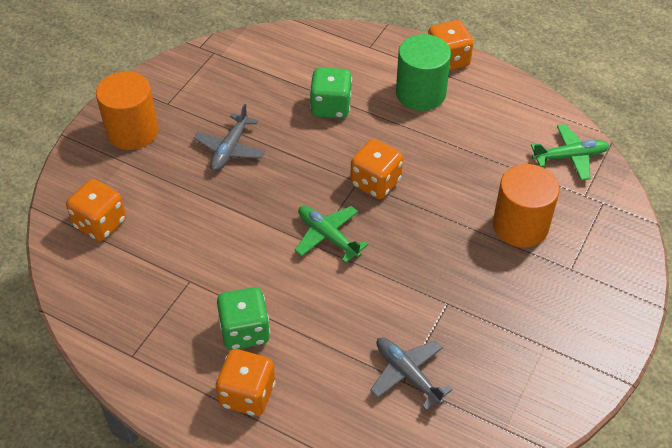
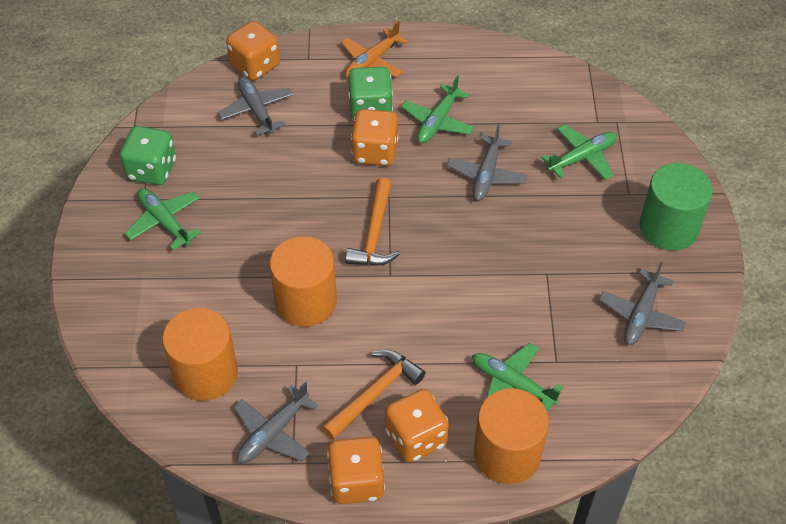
green plane: [295,206,368,263] [531,124,610,181] = 2 -> [124,188,201,250] [401,75,475,143] [472,343,563,412] [541,124,617,180] = 4
grey plane: [194,104,265,171] [370,337,453,411] = 2 -> [218,77,293,136] [234,382,319,463] [447,124,527,201] [599,262,686,345] = 4
orange cylinder: [96,71,159,150] [493,164,560,248] = 2 -> [162,308,238,401] [270,236,337,327] [474,388,549,484] = 3
orange hammer: none = 0 -> [322,350,425,440] [345,178,400,266] = 2
orange plane: none = 0 -> [341,21,408,78] = 1

